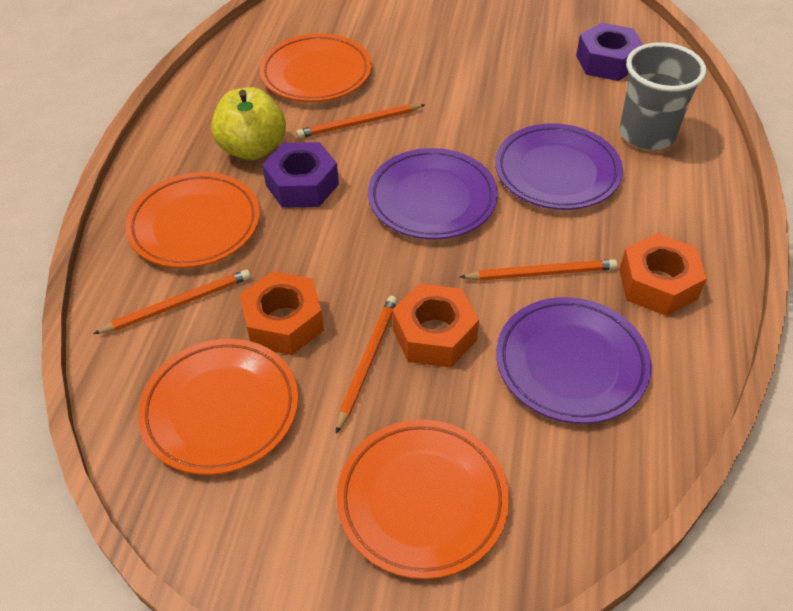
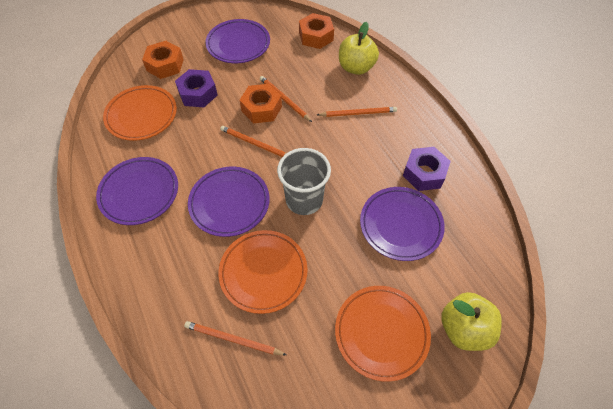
orange plate: [125,172,260,268] [138,339,298,475] [259,34,372,102] [337,420,509,579] = 4 -> [103,85,177,141] [219,230,308,314] [335,286,431,382] = 3
purple plate: [368,148,498,239] [495,123,623,210] [496,297,652,424] = 3 -> [96,157,178,225] [188,167,270,237] [205,19,270,63] [360,187,445,261] = 4
yellow apple: [211,87,286,160] = 1 -> [339,22,379,75] [441,292,502,351] = 2

